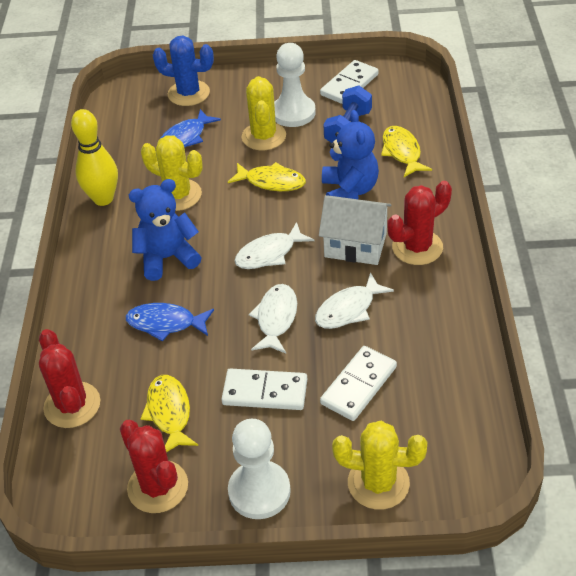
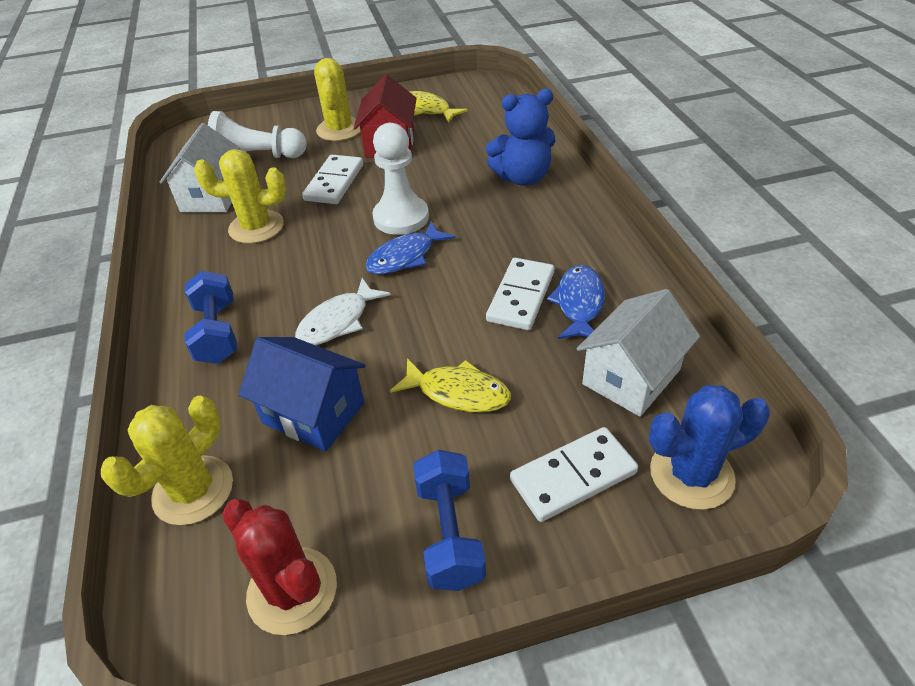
blue dumbbell: [323,85,372,143] = 1 -> [185,271,237,364] [413,450,486,591] = 2
blue house: none = 0 -> [238,337,366,452] = 1
blue teddy bear: [129,179,202,281] [322,110,379,199] = 2 -> [486,89,555,186] = 1
red cactus: [39,329,100,428] [120,420,188,513] [388,181,452,265] = 3 -> [222,499,337,635] = 1
red house: none = 0 -> [354,74,417,158] = 1
white fish: [235,222,314,269] [249,284,297,353] [315,272,394,329] = 3 -> [295,278,391,345] = 1
white house: [319,195,392,265] = 1 -> [160,123,240,212] [576,289,700,417] = 2
yellow bowling pin: [71,109,118,206] = 1 -> none = 0
yellow fish: [141,375,198,452] [228,162,306,191] [381,126,432,177] = 3 -> [390,358,511,412] [410,91,468,123] = 2

